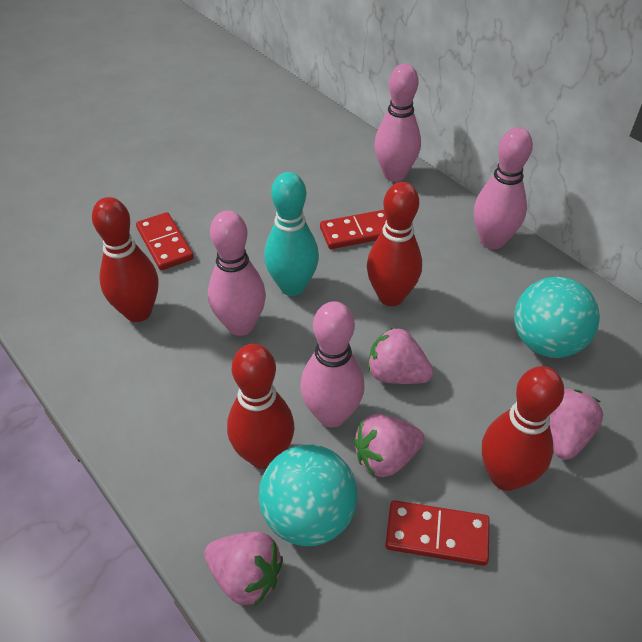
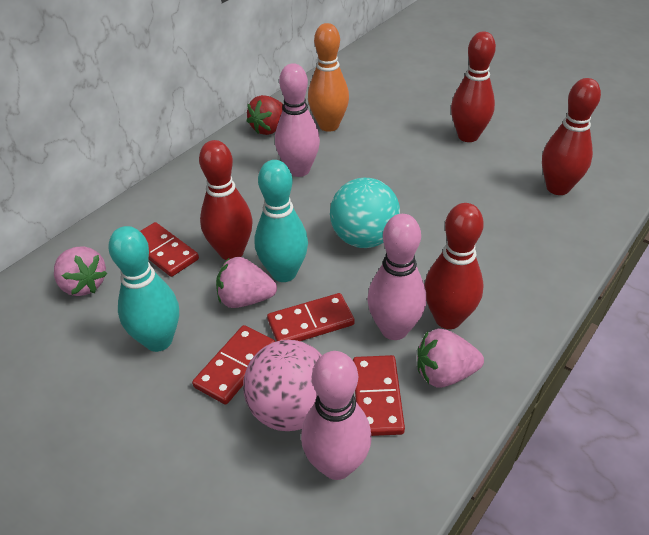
orange bowling pin: none = 0 -> [308,23,349,132] = 1
pink ball: none = 0 -> [243,340,322,431] = 1
pink bowling pin: [208,211,266,336] [300,301,365,427] [374,64,421,182] [474,127,533,249] = 4 -> [275,63,320,177] [301,351,372,480] [367,214,426,340] = 3
pink strawberry: [204,532,283,607] [354,414,424,477] [368,327,433,384] [550,389,603,460] = 4 -> [54,246,107,296] [216,257,277,308] [417,329,484,388] = 3
red domino: [136,212,194,270] [320,210,386,249] [385,500,490,566] = 3 -> [140,222,199,277] [192,325,275,405] [267,293,355,341] [353,355,405,436] = 4
red strawberry: none = 0 -> [247,95,283,135] = 1
turquoise ball: [259,445,358,546] [514,277,600,358] = 2 -> [330,178,400,248] = 1
turquoise bowling pin: [264,172,319,296] = 1 -> [108,226,179,352] [255,160,308,282] = 2

